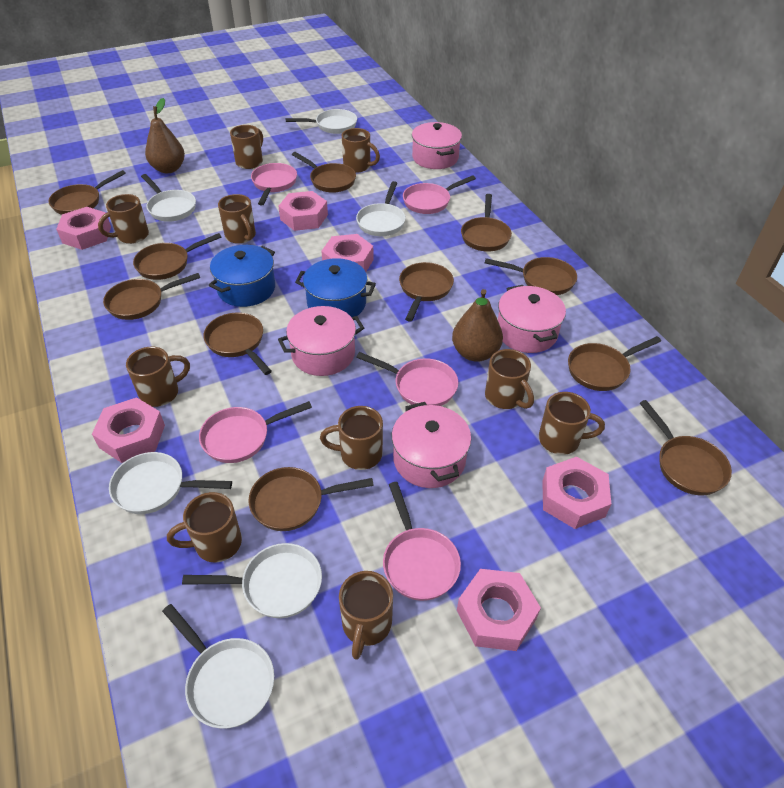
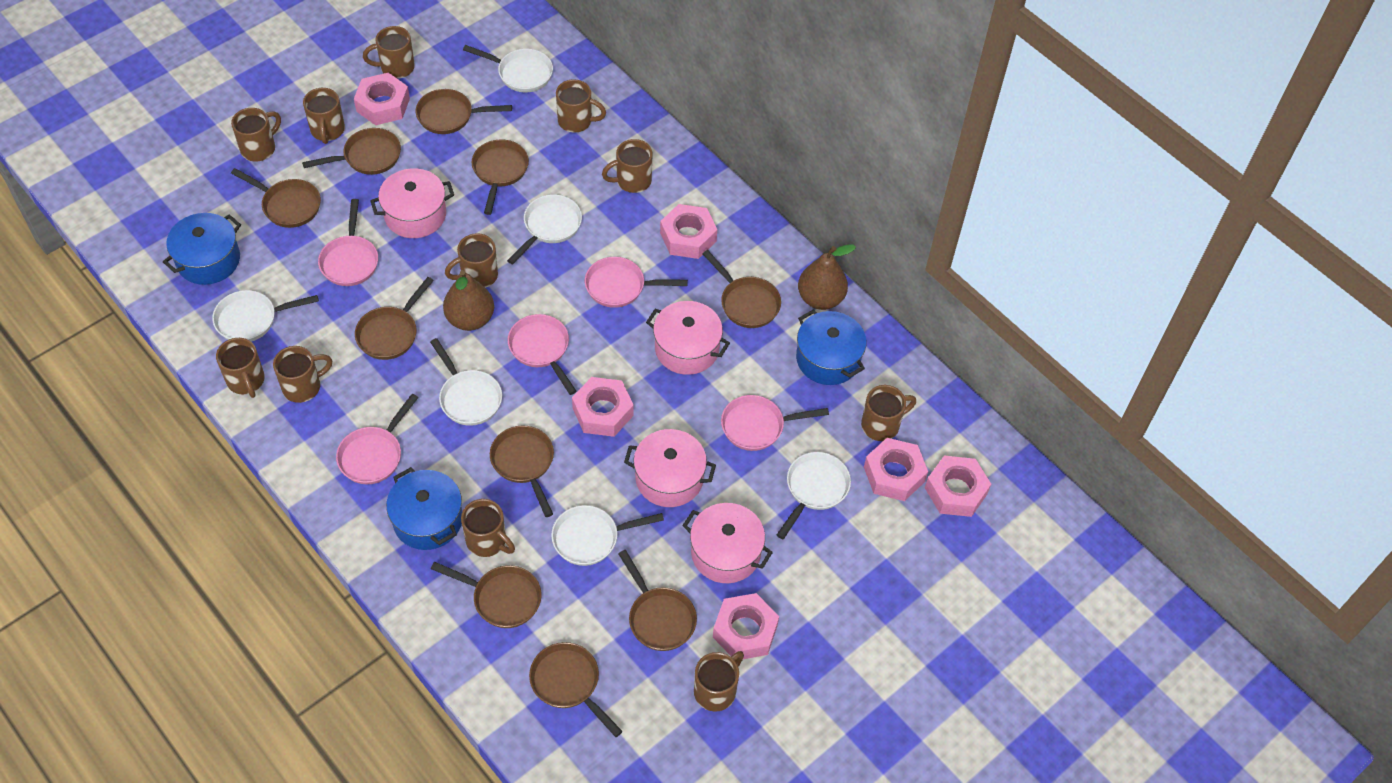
blue pot: [209,245,275,307] [295,258,376,317] = 2 -> [163,213,241,285] [386,467,462,550] [796,310,866,385] = 3
brown mug: [98,194,149,244] [126,347,190,407] [167,492,242,562] [218,194,256,244] [230,125,263,169] [320,406,383,470] [339,571,393,660] [342,128,380,173] [485,349,534,409] [539,392,605,455] = 10 -> [216,338,265,398] [231,108,281,161] [273,346,332,403] [303,88,345,144] [363,26,415,79] [445,233,498,288] [461,499,515,557] [556,79,606,133] [602,139,652,193] [694,651,744,712] [861,385,916,441] = 11
brown pan: [49,170,126,215] [103,273,200,320] [133,233,222,280] [204,313,272,375] [249,467,374,531] [292,152,356,193] [399,262,454,322] [461,194,512,252] [485,257,577,295] [568,336,661,391] [640,400,732,495] = 11 -> [231,168,321,228] [302,128,401,175] [355,277,434,360] [416,89,512,134] [431,562,541,628] [472,139,529,215] [490,426,554,517] [529,642,623,737] [618,550,697,651] [702,250,781,328] = 10

